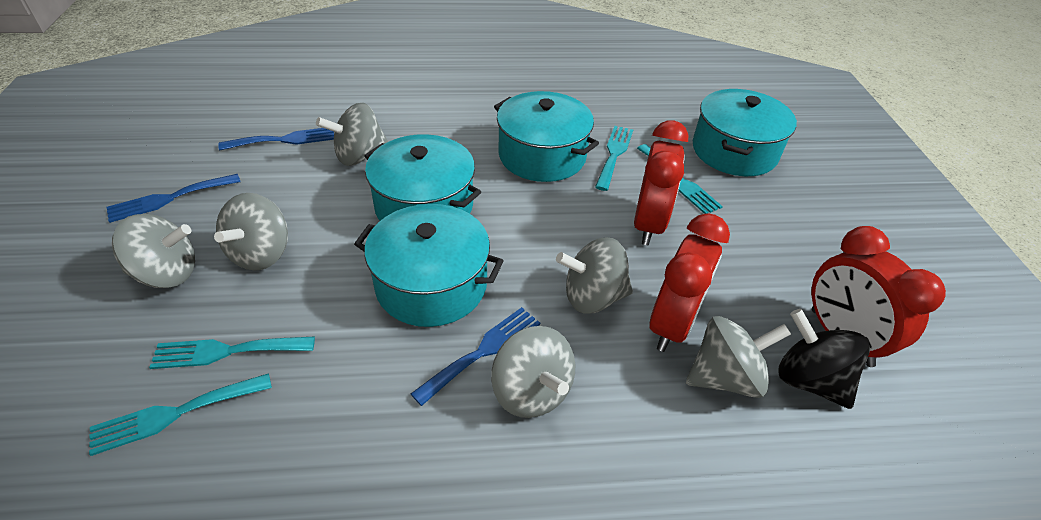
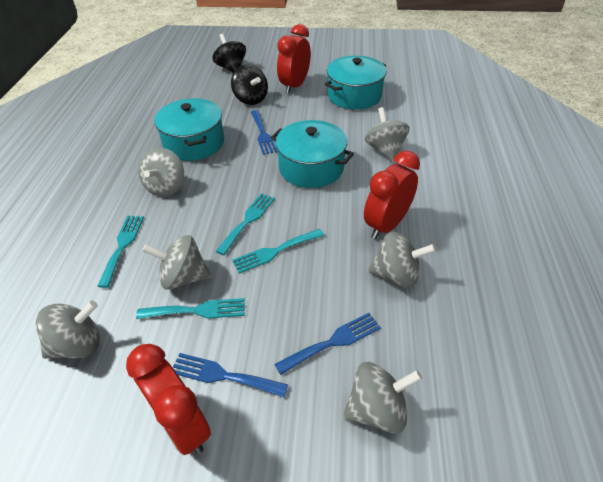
black spinning top: [778,309,870,409] = 1 -> [213,33,246,73] [231,64,268,105] = 2
turquoise pot: [354,204,504,327] [364,134,481,221] [494,91,599,182] [693,89,797,176] = 4 -> [154,98,224,161] [271,120,354,188] [325,56,386,110] = 3

